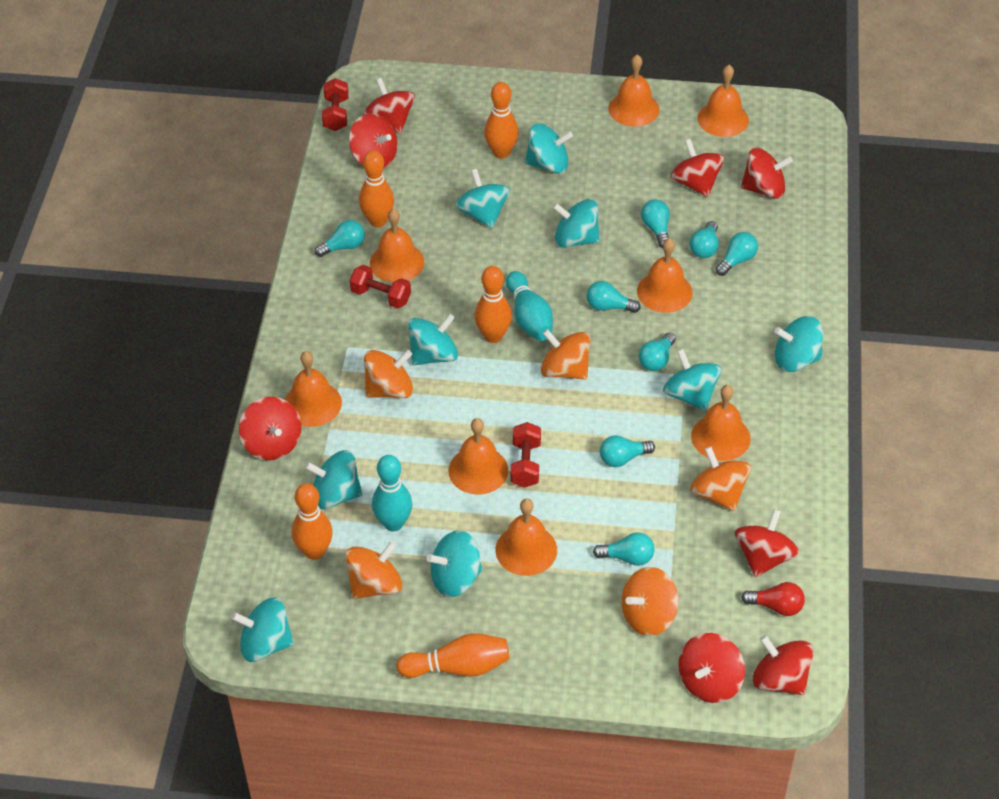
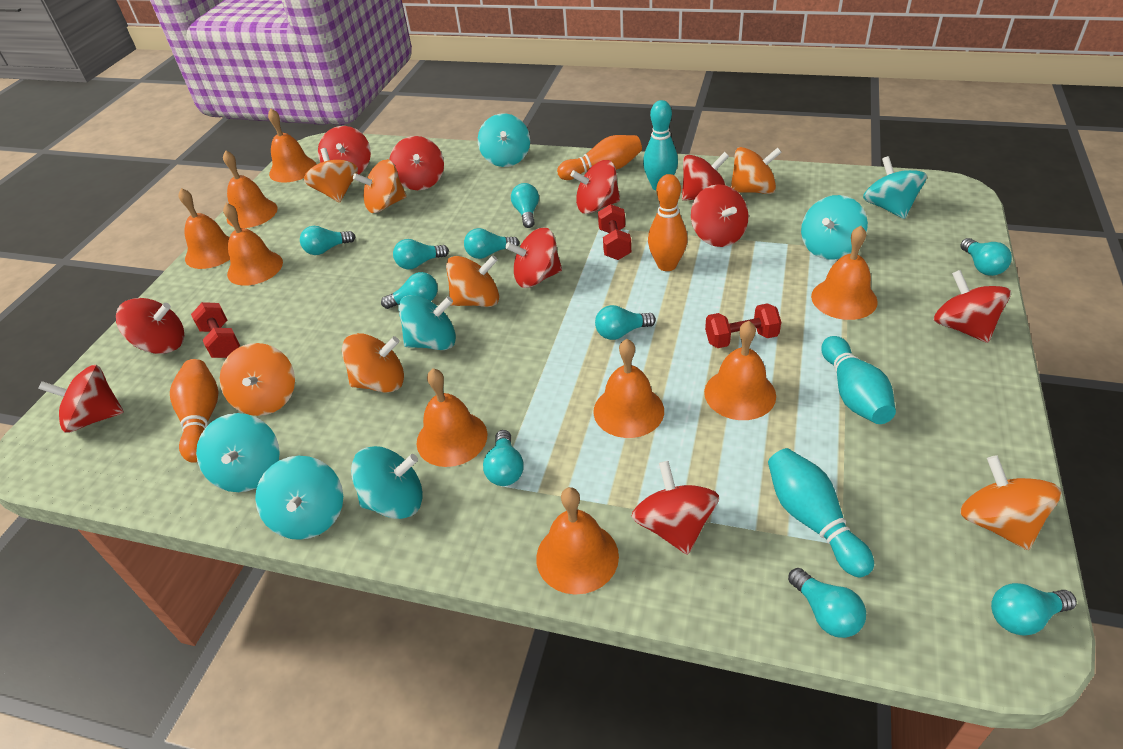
orange bell: [285,351,342,427] [370,209,424,282] [449,418,508,495] [495,498,557,576] [608,54,659,127] [637,238,692,313] [691,385,751,461] [697,65,749,137] = 8 -> [178,188,230,269] [223,150,278,228] [223,203,283,286] [268,109,317,183] [416,369,487,467] [536,487,619,595] [593,339,664,438] [704,321,776,420] [811,226,878,320] = 9
orange bowling pin: [292,483,333,560] [359,150,394,227] [396,633,510,678] [475,266,512,343] [484,82,519,159] = 5 -> [170,359,219,463] [557,135,642,180] [648,174,688,271] = 3
orange spinning top: [345,541,402,599] [364,350,413,398] [541,329,591,380] [621,567,679,636] [690,446,751,511] = 5 -> [220,343,295,416] [304,148,358,203] [342,333,404,393] [353,159,407,213] [446,255,499,307] [731,147,782,194] [960,455,1061,550] = 7
red light bulb: [741,582,805,616] = 1 -> none = 0
red spinning top: [239,397,301,460] [349,114,398,168] [364,78,415,134] [670,139,724,197] [678,633,745,703] [735,509,799,577] [741,148,793,199] [753,635,814,695] = 8 -> [38,365,124,433] [116,298,184,354] [318,126,371,174] [390,136,444,190] [505,228,562,288] [571,160,620,214] [631,461,719,555] [682,152,729,201] [691,184,748,247] [934,270,1011,343] = 10
turquoise bowling pin: [372,455,412,531] [506,271,553,341] = 2 -> [643,100,678,190] [768,448,874,577] [821,336,896,424] = 3
turquoise light bulb: [315,220,365,257] [587,281,641,313] [593,532,655,566] [600,435,655,467] [638,333,676,371] [641,199,670,248] [689,221,719,258] [716,232,758,276] = 8 -> [300,226,356,255] [381,272,438,309] [393,239,449,269] [464,228,520,259] [483,430,524,486] [511,183,539,228] [595,305,656,340] [788,568,866,638] [960,238,1012,276] [991,583,1077,636] = 10
turquoise spinning top: [231,597,294,662] [305,450,363,510] [408,314,458,366] [427,530,482,597] [455,169,510,228] [525,123,573,174] [552,199,600,248] [663,349,722,411] [774,316,823,372] = 9 -> [196,413,280,492] [255,456,343,540] [351,446,423,519] [399,295,456,350] [478,114,530,167] [801,195,868,260] [863,156,927,219] = 7

